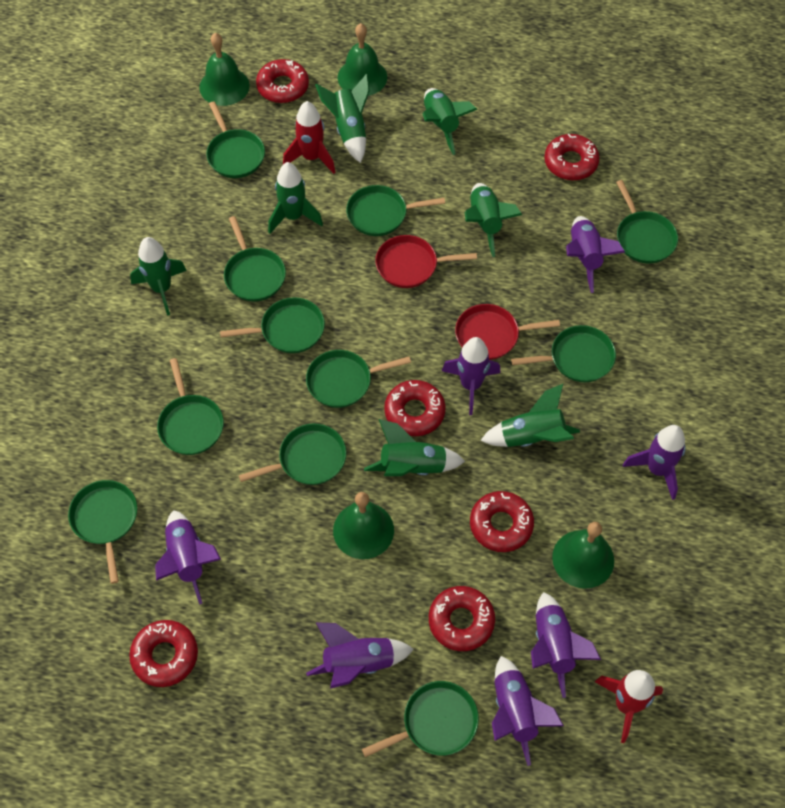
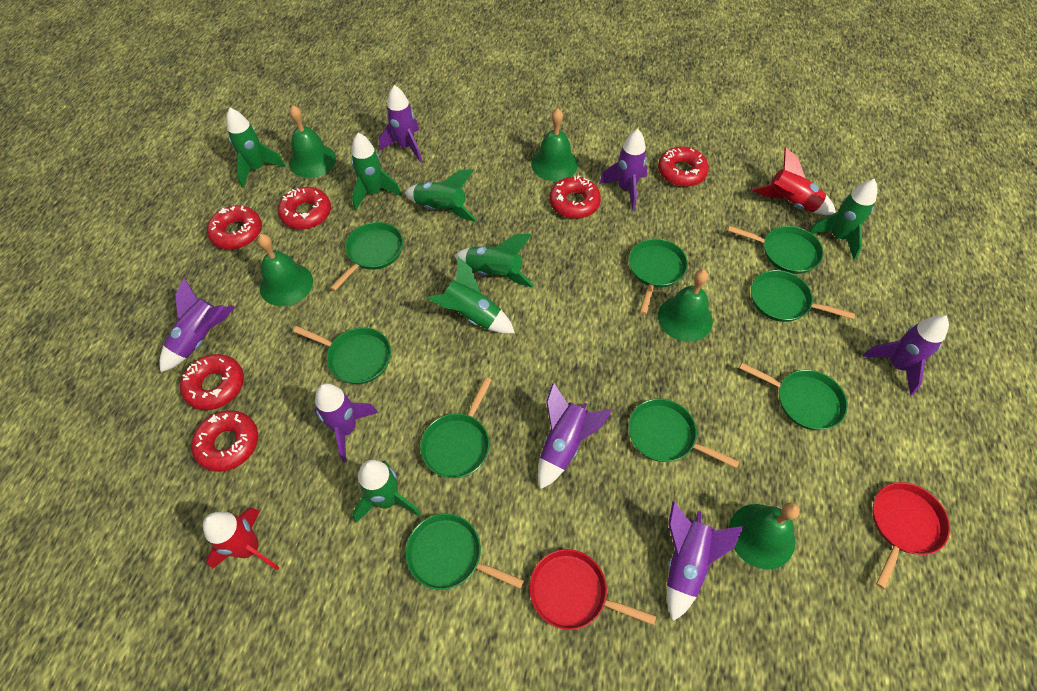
green bell: [199,33,250,106] [333,492,394,559] [338,23,387,96] [552,522,614,589] = 4 -> [257,234,313,306] [289,105,336,178] [531,108,578,181] [658,269,713,342] [729,503,800,570] = 5
green pan: [68,480,137,584] [157,358,224,455] [206,101,265,178] [220,297,325,353] [224,216,286,302] [239,424,346,485] [306,350,411,408] [346,185,445,236] [362,681,479,757] [511,325,616,382] [616,180,678,264] = 11 -> [293,326,391,384] [330,222,403,291] [406,513,524,590] [420,377,492,478] [628,398,740,468] [629,238,688,314] [728,226,824,274] [739,363,848,430] [751,270,855,322] = 9

